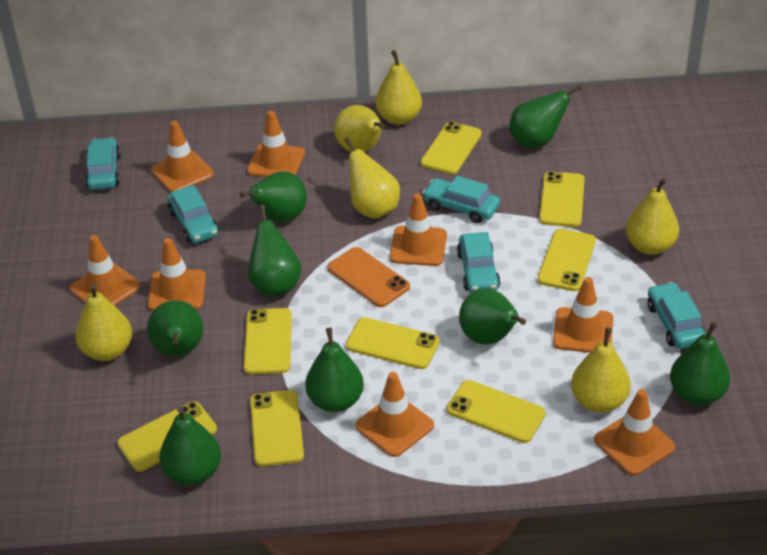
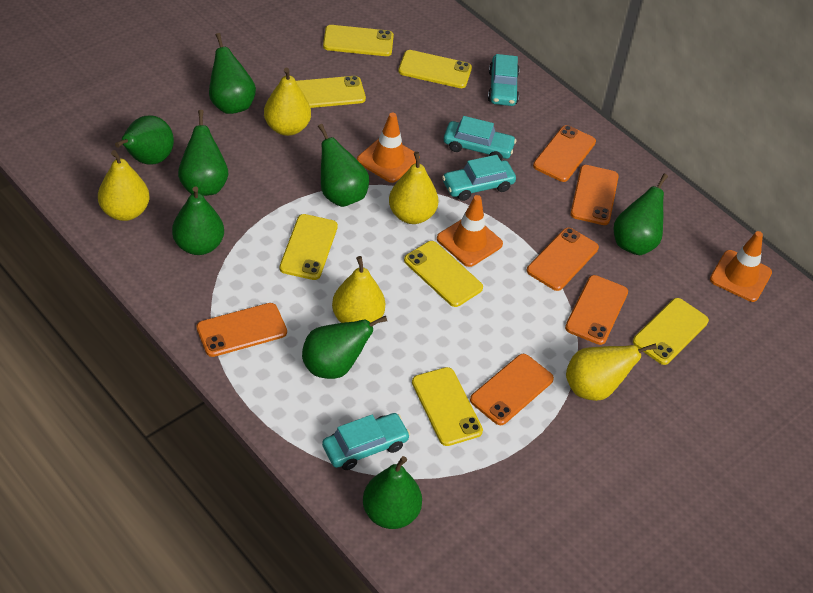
orange phone: [327,247,410,307] = 1 -> [196,303,287,357] [470,354,554,425] [527,228,599,291] [533,125,596,182] [565,275,628,345] [570,165,619,225] = 6
orange traffic cone: [70,235,141,306] [148,238,206,311] [151,121,214,192] [247,111,305,177] [355,372,434,457] [390,193,447,266] [553,277,613,353] [594,389,675,475] = 8 -> [357,113,420,183] [437,195,503,267] [710,231,772,302] = 3
turquoise car: [85,137,121,190] [167,185,219,243] [422,176,500,223] [457,232,500,293] [648,282,706,349] = 5 -> [322,413,410,470] [442,155,516,201] [444,116,516,160] [488,54,520,106] = 4
yellow pear: [75,284,132,361] [334,105,385,152] [344,137,400,219] [375,50,422,125] [571,327,631,413] [626,177,679,255] = 6 -> [98,150,150,221] [264,68,311,136] [332,256,385,323] [389,152,438,224] [566,343,657,401] = 5
yellow phone: [117,401,217,472] [243,308,292,374] [250,390,304,466] [346,317,439,369] [420,122,482,174] [447,380,546,443] [538,229,596,291] [539,171,585,227] = 8 -> [280,214,338,280] [296,76,366,108] [323,25,394,56] [398,50,472,88] [404,241,483,307] [412,367,483,446] [633,298,709,365] = 7

